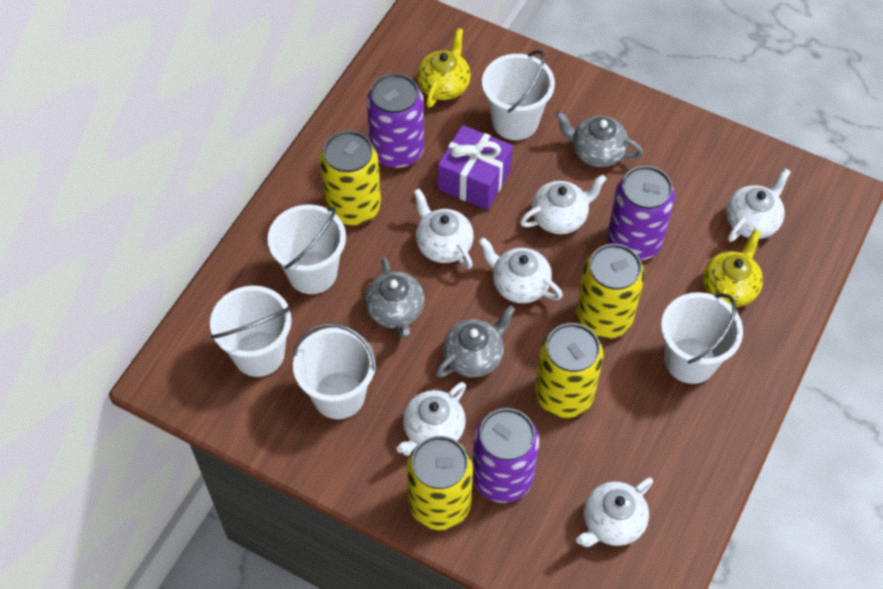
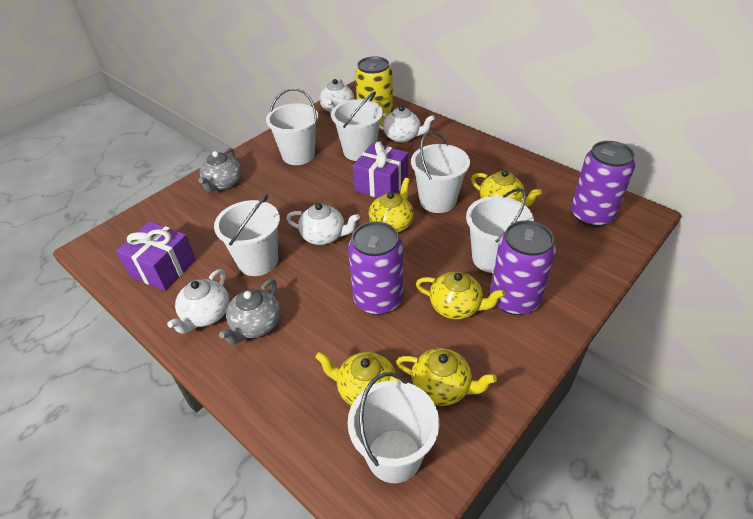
grey teapot: [365,257,424,338] [436,305,515,378] [555,112,643,167] = 3 -> [198,148,242,192] [219,279,280,344] = 2
purple gift: [438,125,513,210] = 1 -> [116,221,196,291] [353,141,408,198] = 2
white bucket: [210,286,291,377] [267,205,346,294] [293,323,376,419] [482,50,555,140] [661,292,743,384] = 5 -> [214,194,280,276] [266,88,318,165] [331,91,383,161] [348,372,439,483] [411,131,470,213] [466,188,534,273] = 6
white teapot: [396,382,466,456] [414,189,474,269] [478,237,563,303] [520,174,607,234] [576,477,653,547] [726,168,791,242] = 6 -> [167,269,229,334] [286,203,360,245] [319,79,354,113] [379,105,435,143] = 4
yellow can: [320,130,381,225] [407,436,473,530] [535,323,604,418] [576,244,645,339] = 4 -> [355,56,393,126] = 1
yellow teapot: [417,28,471,108] [703,229,763,307] = 2 -> [315,352,400,406] [368,178,414,232] [396,348,497,406] [416,271,505,319] [471,170,541,207] = 5

